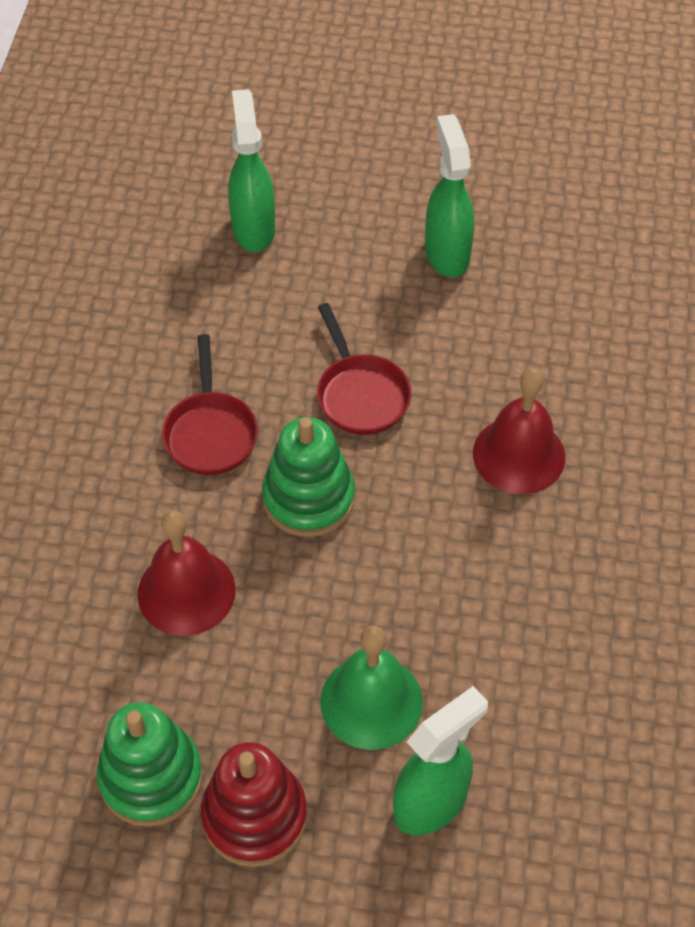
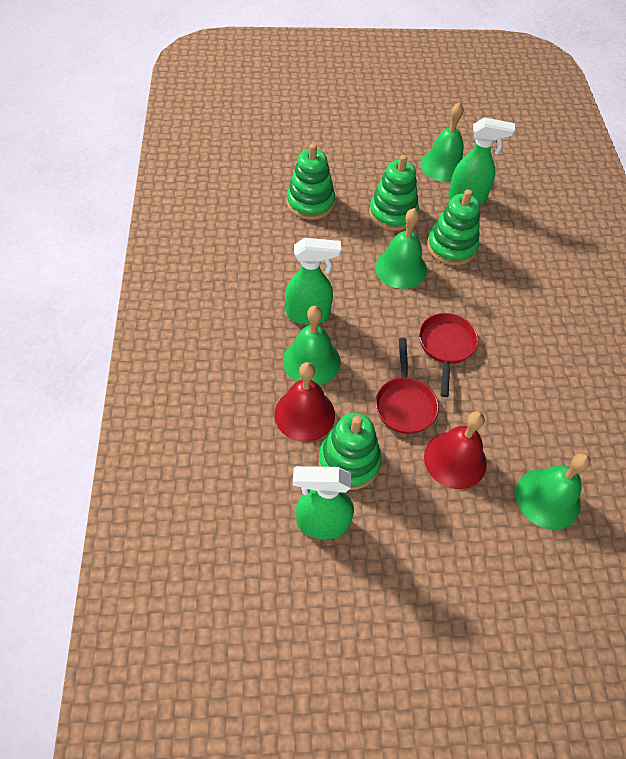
green bell: [320,626,423,750] = 1 -> [283,305,341,385] [375,208,427,289] [420,102,464,182] [516,453,591,530] = 4
green stacking toy: [97,702,203,827] [262,417,355,537] = 2 -> [287,143,335,220] [318,413,382,490] [369,155,419,231] [427,189,480,265] = 4
red stacking toy: [201,742,307,867] = 1 -> none = 0

